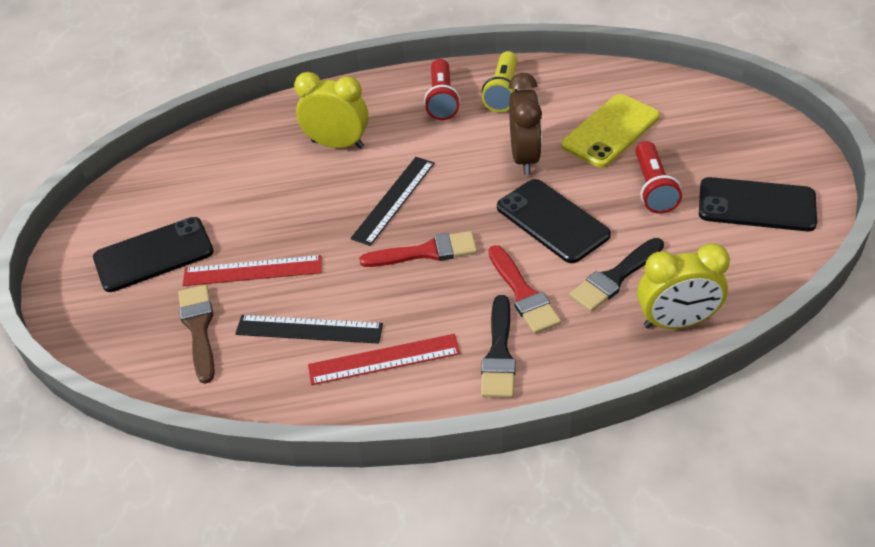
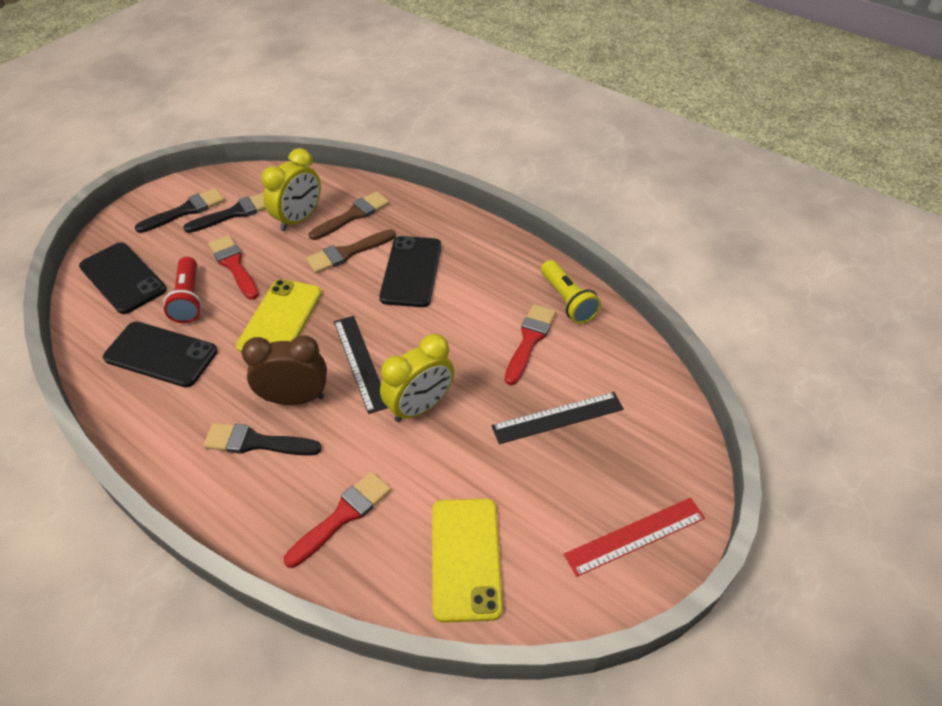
black brush: [481,295,516,398] [569,238,664,312] = 2 -> [135,188,225,233] [183,192,266,233] [203,423,322,456] = 3
brown brush: [178,285,215,384] = 1 -> [306,229,396,273] [309,191,390,240] = 2
red brush: [359,231,477,267] [488,245,561,334] = 2 -> [208,235,259,300] [284,471,391,568] [505,304,556,385] = 3
red flashlight: [424,59,460,120] [635,141,682,214] = 2 -> [163,257,202,323] = 1
red ruler: [183,255,322,286] [308,334,460,385] = 2 -> [564,498,705,577] = 1
yellow phone: [561,94,660,168] = 1 -> [236,279,322,353] [432,499,503,623] = 2

